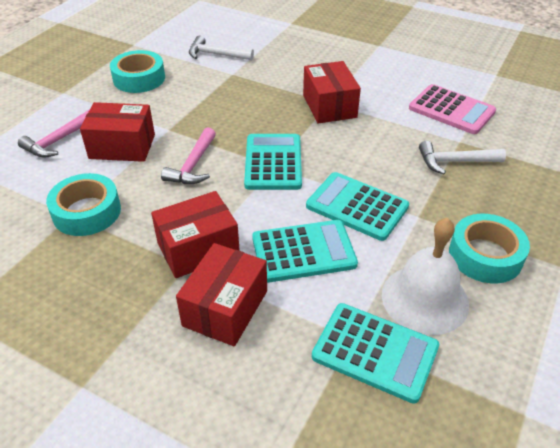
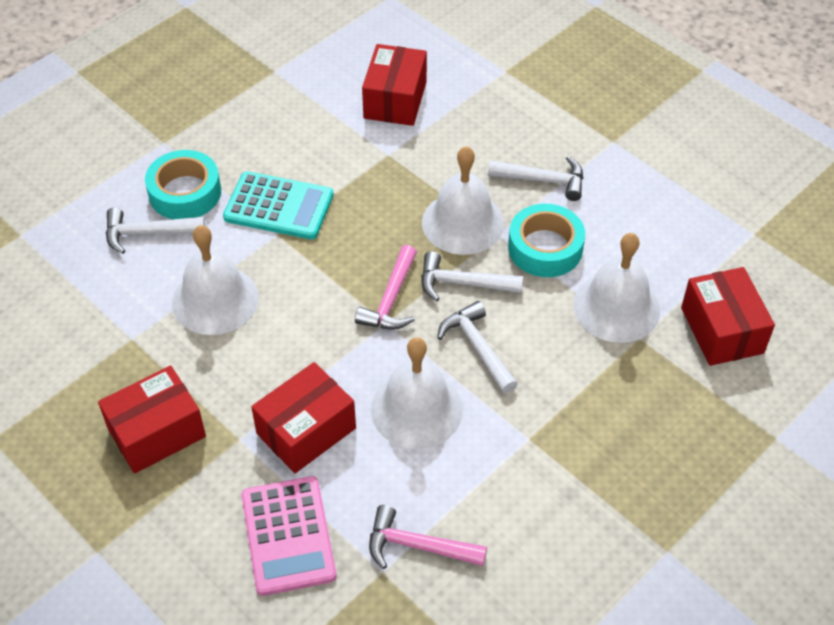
turquoise calculator: [244,134,302,190] [252,220,358,283] [306,172,409,241] [312,303,439,404] = 4 -> [223,171,334,239] = 1
turquoise tape: [46,173,121,236] [110,50,165,93] [449,214,530,284] = 3 -> [145,150,221,219] [508,204,585,277] = 2
white bell: [382,218,469,335] = 1 -> [172,225,259,335] [371,337,463,449] [422,146,504,255] [573,233,660,343] = 4
white hammer: [189,36,254,60] [419,141,506,174] = 2 -> [106,208,205,254] [421,251,523,301] [437,301,518,393] [488,156,583,201] = 4

